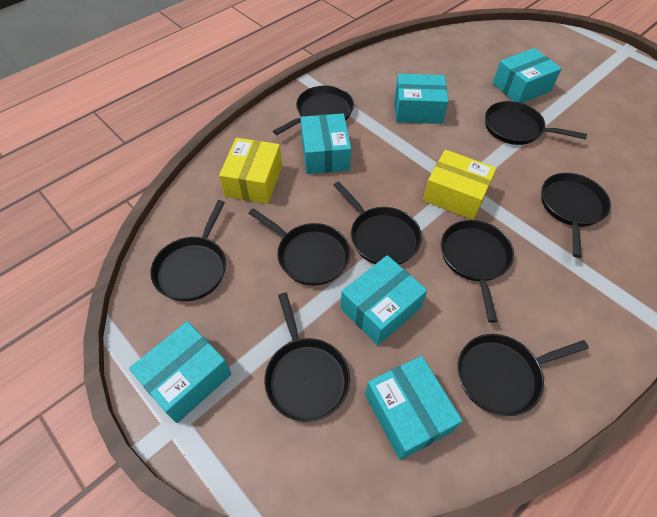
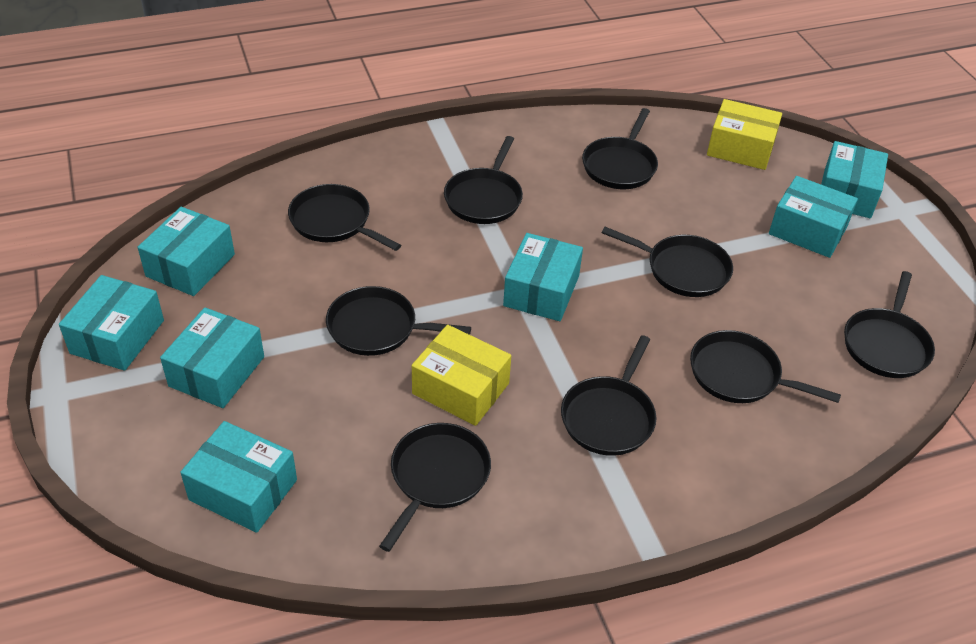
turquoise box: [129,321,232,423] [301,113,351,174] [340,255,427,345] [365,356,462,460] [395,74,449,124] [493,48,562,103] = 6 -> [59,275,164,371] [138,207,235,296] [160,307,264,408] [180,421,297,533] [503,233,583,321] [769,176,858,258] [821,141,888,218] = 7

